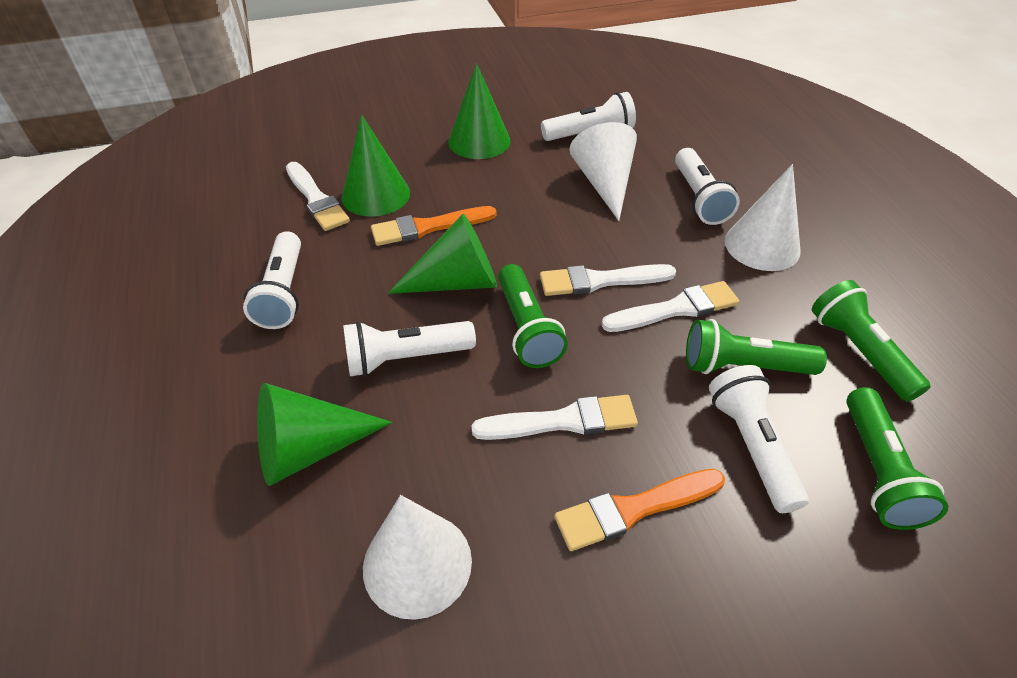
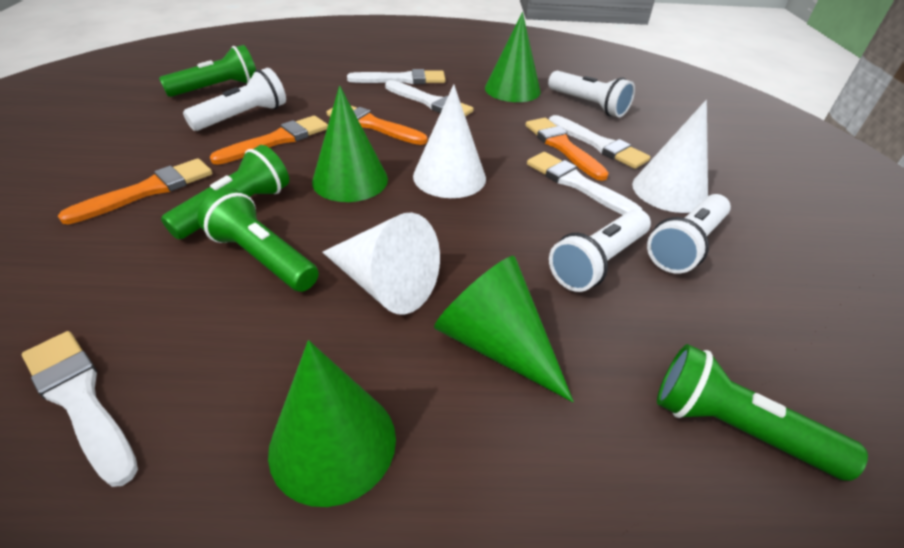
orange brush: [371,206,497,246] [554,469,725,551] = 2 -> [58,159,212,224] [210,115,328,165] [326,105,427,145] [525,118,609,181] = 4
white brush: [286,162,350,231] [471,395,638,440] [540,264,676,296] [601,281,739,332] = 4 -> [22,331,138,487] [347,69,446,84] [385,80,473,116] [527,152,643,215] [549,115,650,169] = 5
white flashlight: [243,231,301,329] [343,321,476,377] [541,92,636,141] [675,148,740,225] [709,365,809,513] = 5 -> [183,68,286,131] [548,71,635,117] [549,209,651,292] [647,194,731,273] = 4

